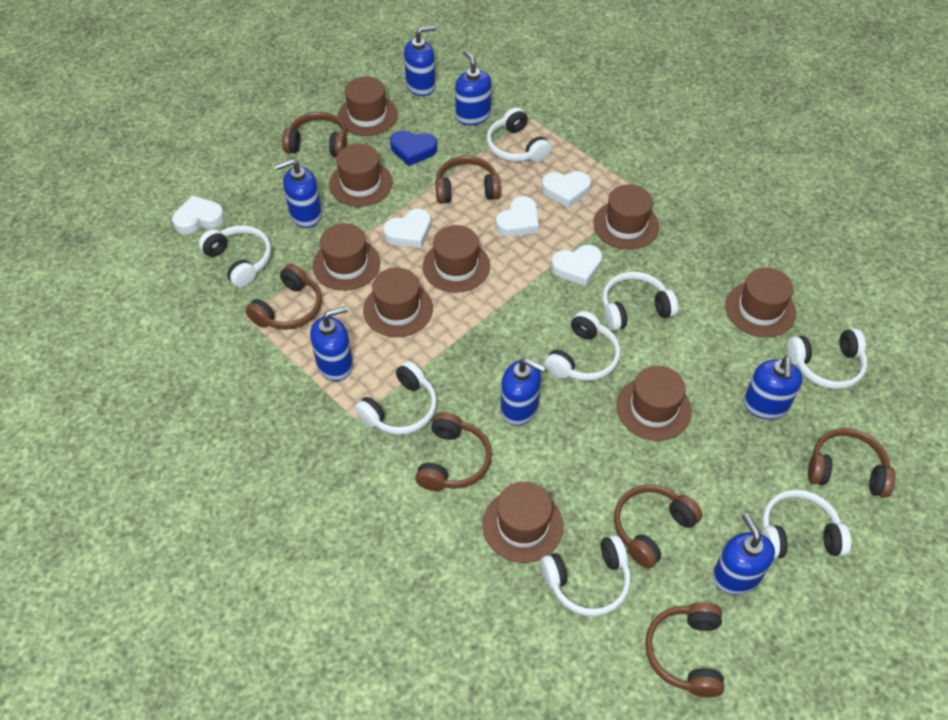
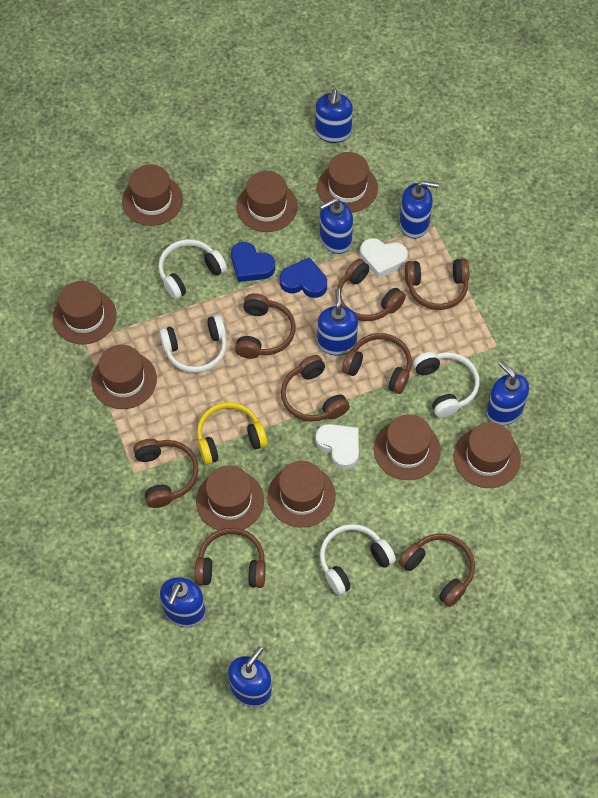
blue heart: [390,130,437,166] = 1 -> [231,242,275,282] [280,257,327,298] = 2
brown headphones: [245,264,322,330] [282,112,347,157] [415,412,492,491] [435,156,501,204] [614,484,703,569] [645,603,724,697] [808,428,895,498] = 7 -> [133,439,199,508] [195,528,266,588] [235,293,296,359] [281,355,350,422] [337,259,406,321] [342,333,412,394] [399,533,475,607] [405,258,469,310] = 8
white headphones: [199,225,271,288] [355,361,437,435] [487,107,551,162] [541,535,631,616] [544,311,620,381] [602,272,678,331] [762,490,851,559] [787,329,867,389] = 8 -> [158,239,227,299] [159,315,227,373] [320,524,396,595] [413,352,479,418] = 4
white heart: [172,195,225,234] [383,209,431,248] [496,196,539,237] [542,171,591,208] [551,245,602,286] = 5 -> [315,424,359,470] [360,238,408,278] = 2
yellow headphones: none = 0 -> [197,402,267,464] = 1

